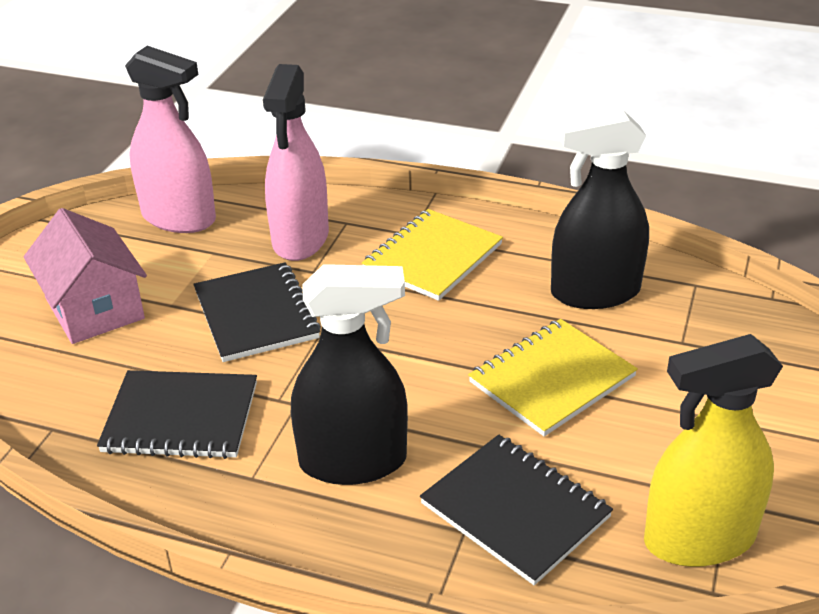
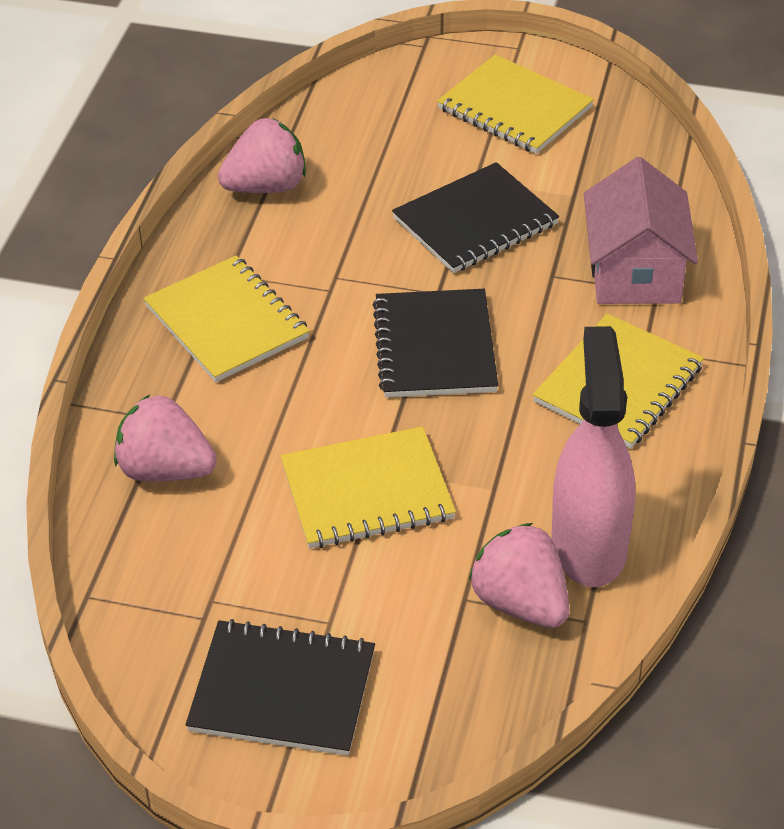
black spray bottle: [291,264,408,485] [551,110,649,309] = 2 -> none = 0
pink spray bottle: [125,46,216,233] [263,64,329,261] = 2 -> [552,326,635,587] = 1
pink strawberry: none = 0 -> [114,394,217,482] [218,118,306,193] [469,523,569,628] = 3
yellow notebook: [362,209,503,301] [468,319,638,436] = 2 -> [144,255,310,382] [281,426,456,549] [437,55,594,154] [532,314,704,449] = 4
yellow spray bottle: [644,334,783,567] = 1 -> none = 0

